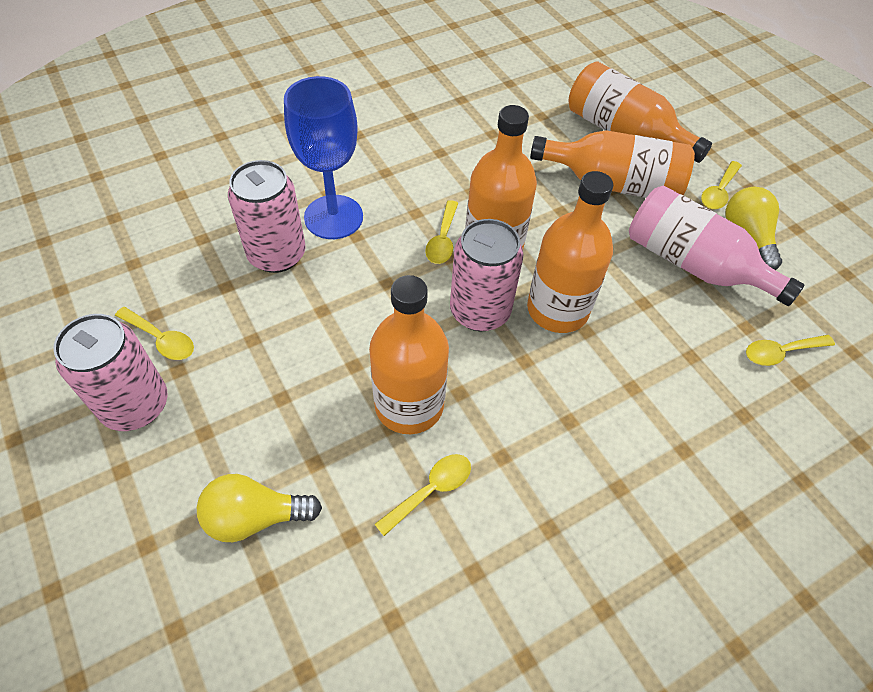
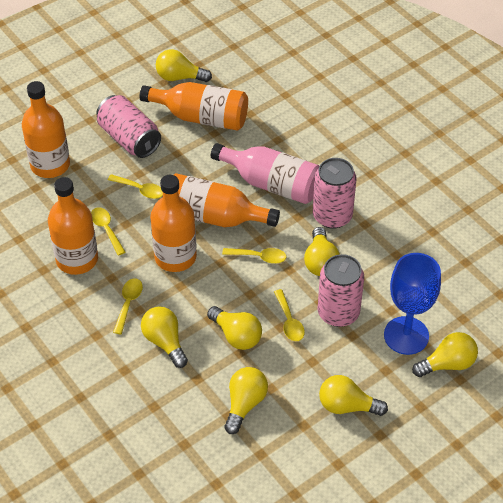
yellow light bulb: [197,474,322,542] [725,187,782,270] = 2 -> [141,306,188,368] [156,49,212,82] [207,306,262,350] [224,367,268,434] [304,227,340,276] [319,375,388,416] [412,332,478,377] = 7

